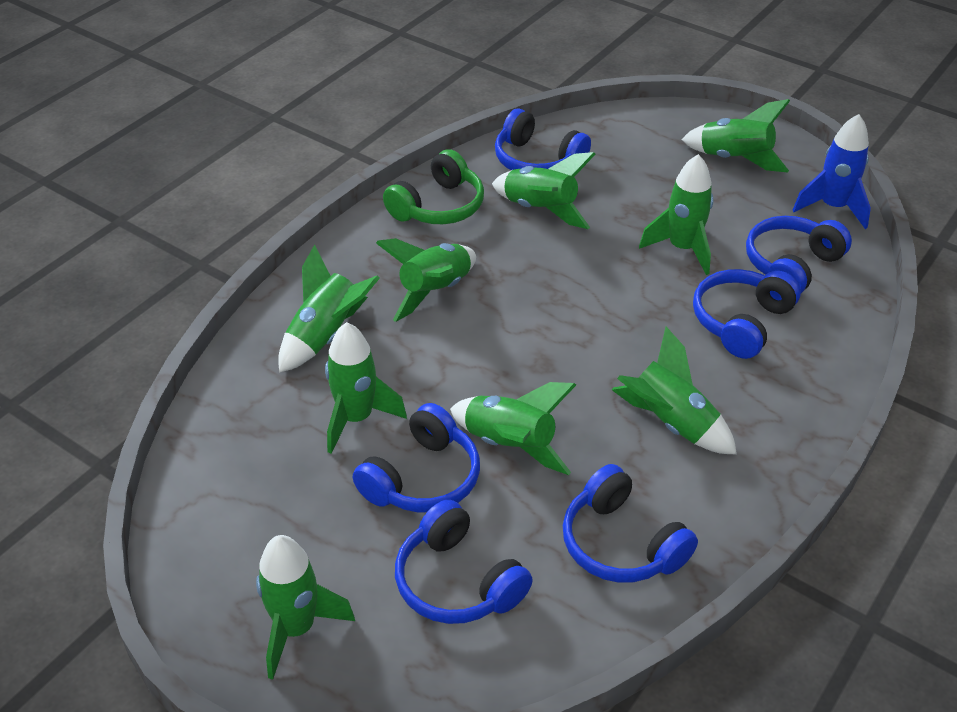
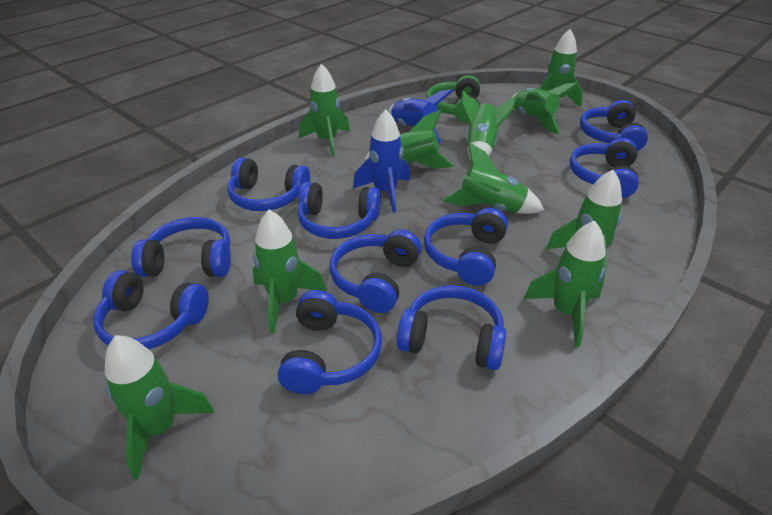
blue headphones: [353,403,480,512] [395,499,533,624] [495,108,591,170] [563,464,698,583] [693,269,801,359] [746,216,852,293] = 6 -> [93,270,209,349] [131,217,231,277] [227,157,310,211] [278,290,382,394] [298,182,381,239] [330,229,421,313] [397,285,506,370] [424,208,508,286] [570,138,639,198] [580,100,648,151] = 10
blue rocket: [793,114,871,229] = 1 -> [353,109,410,213] [388,89,453,143] = 2
green rocket: [256,535,355,679] [278,244,380,373] [325,322,407,454] [376,238,476,322] [450,382,576,475] [492,152,596,229] [612,327,737,455] [639,154,713,275] [681,99,790,173] = 9 -> [105,335,214,479] [253,210,326,334] [299,64,350,157] [364,110,454,169] [443,142,544,214] [461,90,517,160] [511,82,579,134] [524,221,606,347] [539,29,583,108] [545,170,622,286] = 10

